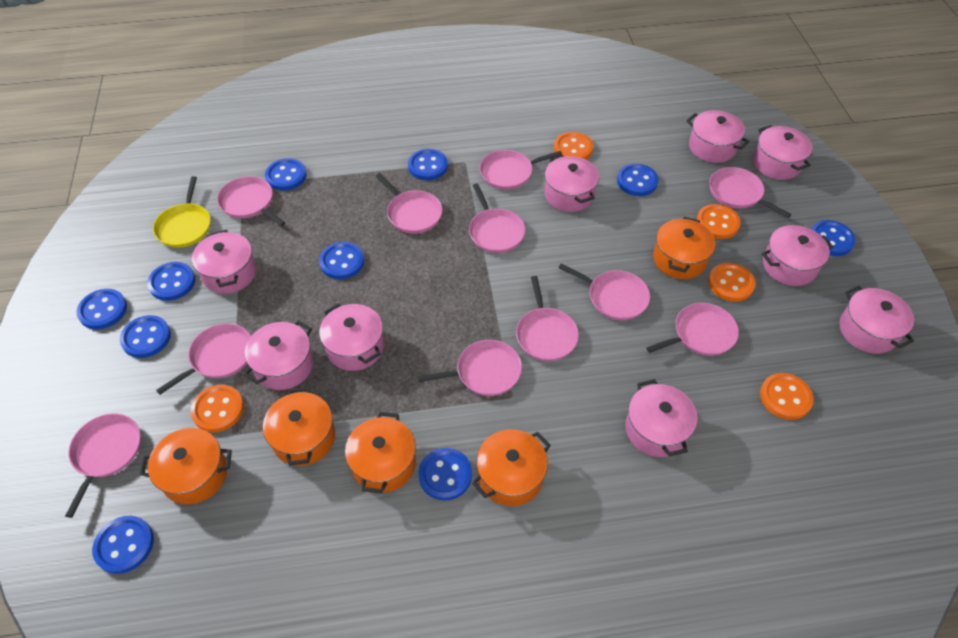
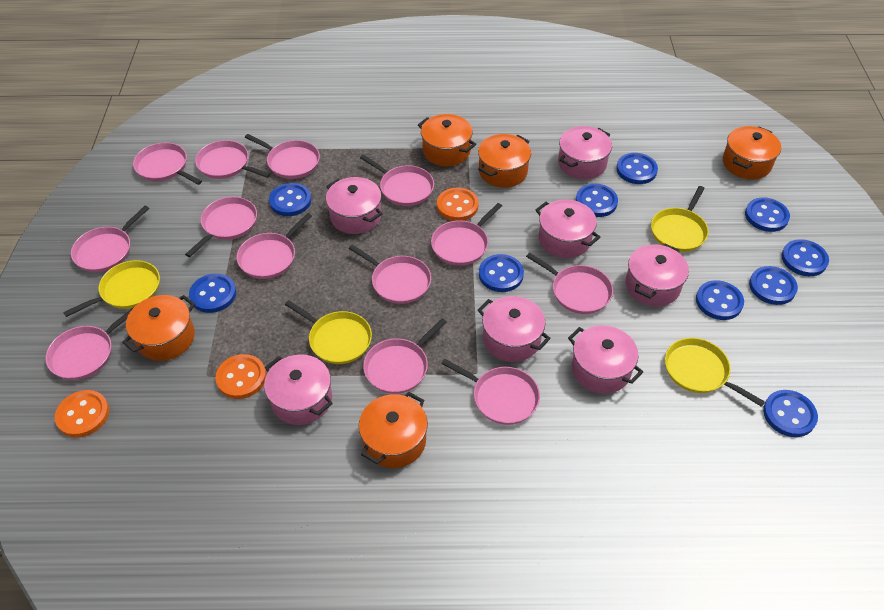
orange button: [191,385,244,432] [554,132,593,159] [696,204,741,239] [708,263,756,302] [760,373,814,420] = 5 -> [55,390,109,438] [215,354,266,399] [437,188,479,221] = 3
pink pan: [65,413,141,518] [156,323,251,395] [217,176,285,226] [376,173,443,234] [418,340,522,396] [469,184,525,253] [480,150,562,190] [516,276,579,361] [558,263,650,320] [646,303,739,356] [709,167,791,218] = 11 -> [46,307,134,380] [71,206,149,272] [133,142,202,185] [185,197,257,257] [195,140,270,179] [237,213,312,279] [245,134,320,179] [348,245,431,304] [360,154,434,206] [363,318,447,394] [431,203,502,266] [441,359,540,425] [526,252,613,314] = 13
pink pot: [192,230,257,294] [244,320,313,390] [319,303,384,371] [545,155,599,212] [625,379,698,457] [687,110,750,163] [753,125,812,180] [762,225,833,286] [840,286,914,354] = 9 -> [264,354,333,425] [326,177,382,234] [478,296,551,362] [536,200,600,258] [558,126,612,179] [568,325,643,394] [625,243,689,307] = 7
yellow pan: [153,176,211,248] = 1 -> [63,260,160,317] [285,300,372,364] [651,186,709,252] [665,338,765,407] = 4

